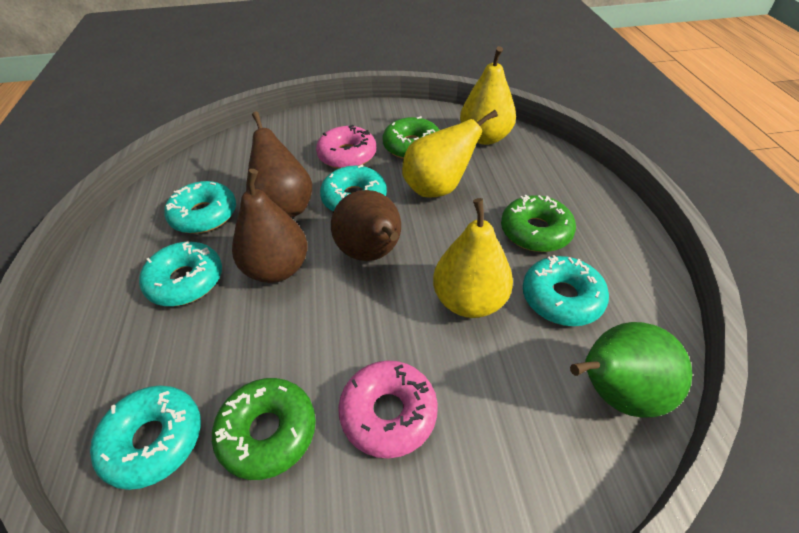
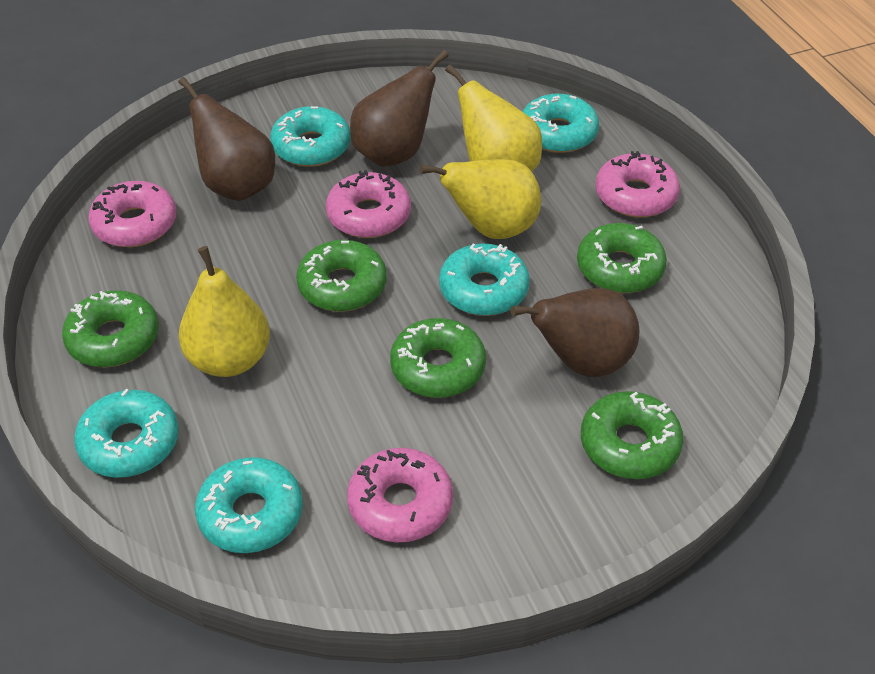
green donut: [212,378,316,480] [383,116,439,159] [501,195,576,252] = 3 -> [62,290,159,367] [296,240,387,312] [390,318,486,398] [577,223,667,293] [581,391,683,479] = 5
green pear: [570,322,692,418] = 1 -> none = 0
pink donut: [316,125,376,169] [338,360,438,458] = 2 -> [88,181,176,247] [326,170,411,238] [347,448,453,543] [595,151,680,217] = 4

